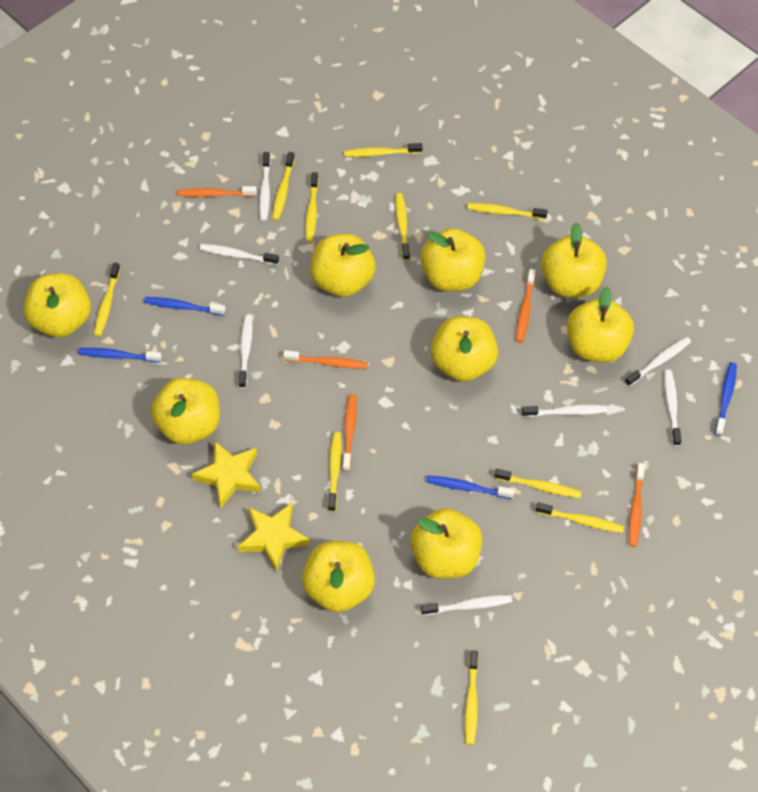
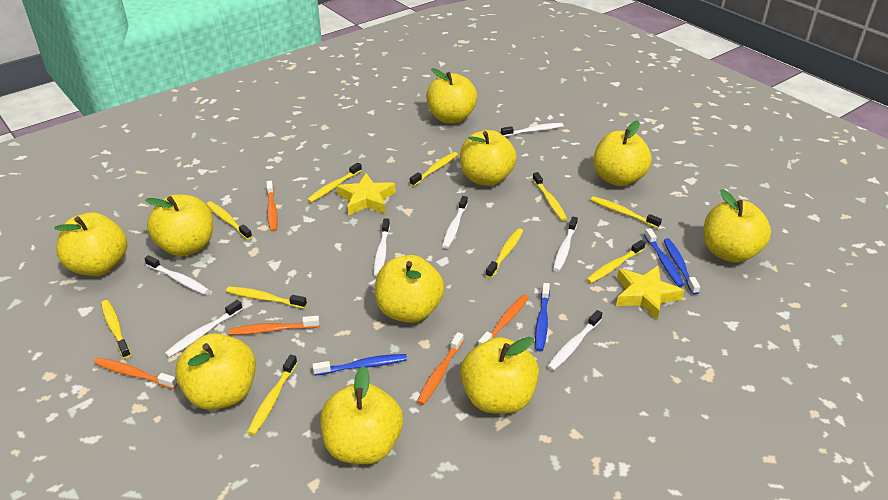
yellow apple: [24,273,91,337] [151,378,220,445] [302,541,375,612] [310,234,375,297] [410,508,482,579] [420,228,486,291] [431,317,498,382] [541,222,607,297] [567,287,634,362] = 9 -> [54,212,127,276] [145,194,213,256] [175,333,256,410] [320,366,403,464] [375,255,444,323] [426,68,477,123] [460,130,517,186] [460,337,539,414] [593,120,652,186] [704,189,771,263] = 10

